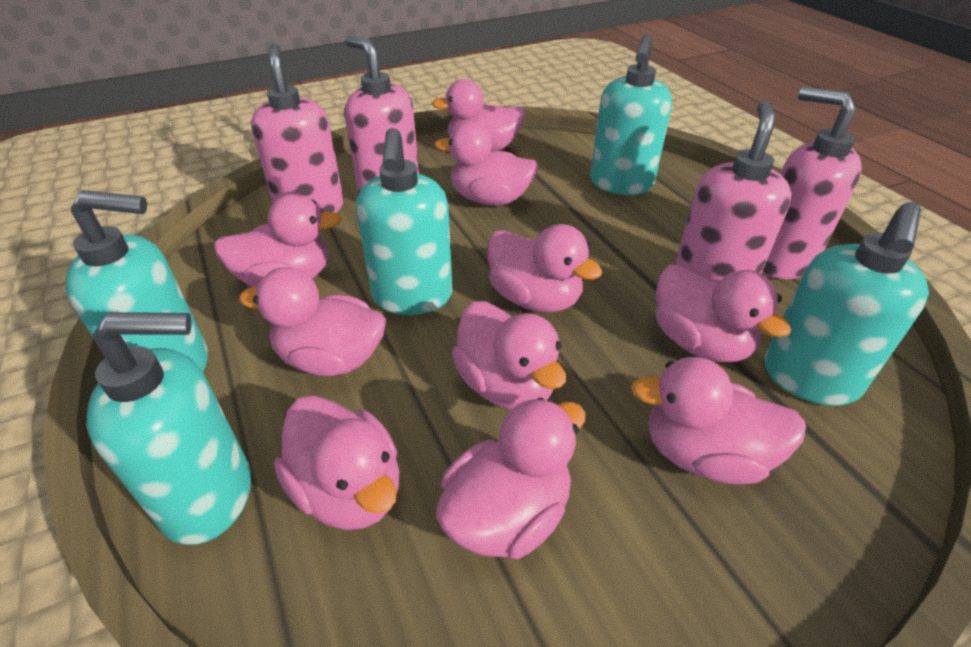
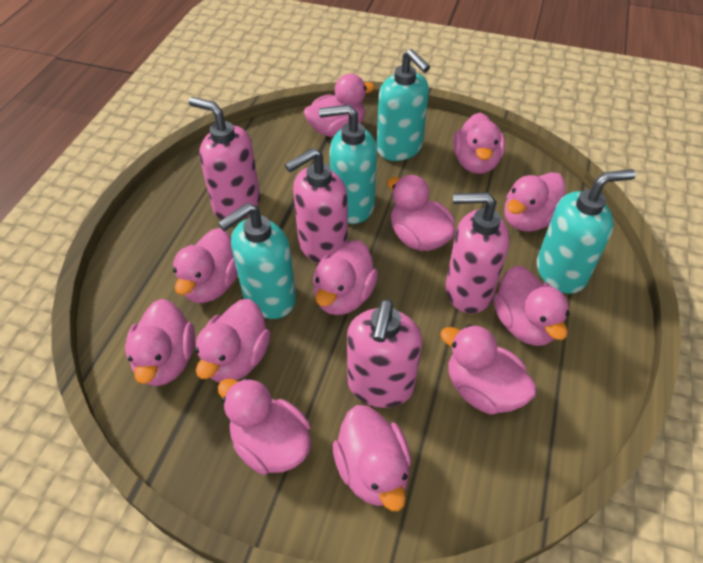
pink duck: [214,194,342,287] [239,267,386,376] [274,395,399,530] [431,79,526,151] [434,121,538,206] [436,398,586,559] [452,301,566,410] [487,224,603,313] [631,357,806,484] [655,265,791,362] = 10 -> [125,299,195,386] [173,228,238,303] [195,299,271,382] [218,378,311,475] [303,74,375,137] [313,240,378,315] [333,405,411,511] [387,175,456,251] [440,325,537,415] [453,113,505,174] [494,266,569,346] [505,172,566,232] = 12
turquoise soap dispenser: [66,190,208,372] [86,312,251,545] [356,128,453,315] [590,34,672,195] [764,202,929,406] = 5 -> [218,203,296,319] [319,104,377,224] [377,49,430,161] [537,169,636,294] = 4

